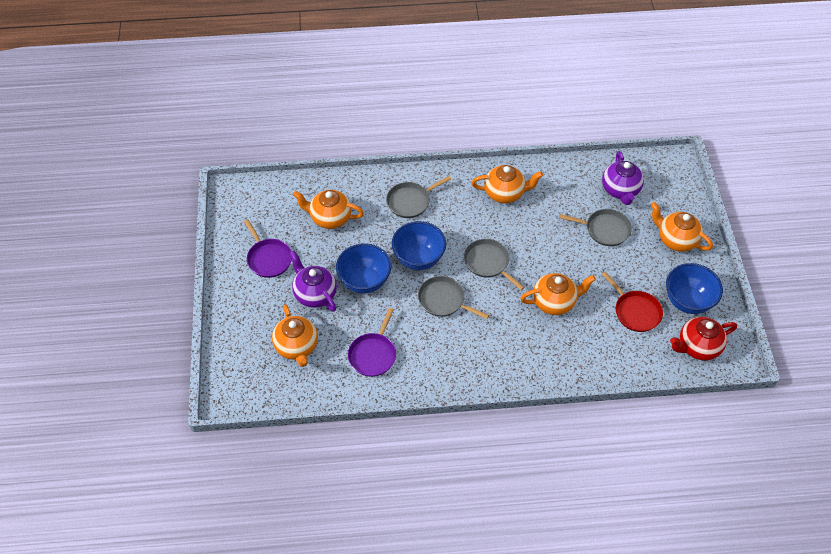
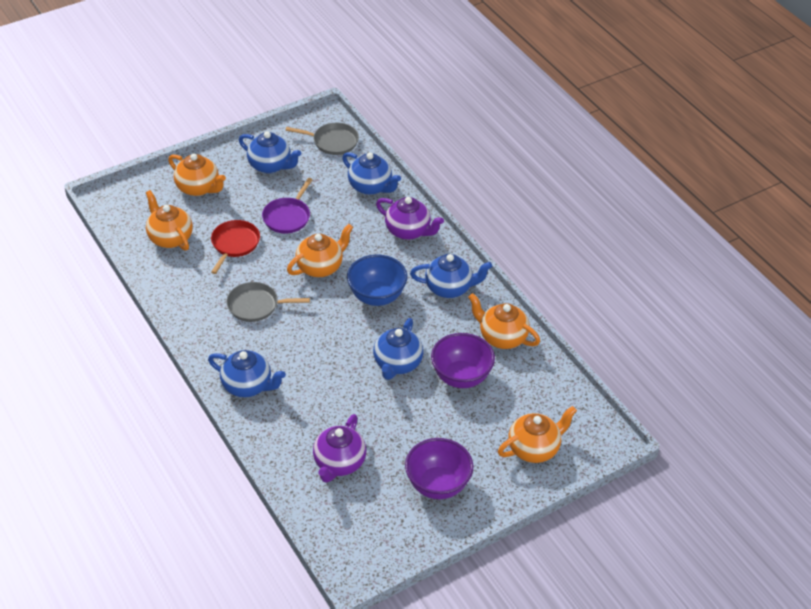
blue bowl: [336,243,391,294] [392,221,446,270] [666,263,723,314] = 3 -> [347,254,407,306] = 1
blue teapot: none = 0 -> [208,350,286,397] [239,131,301,173] [342,152,401,195] [373,318,424,380] [410,254,492,298] = 5
grey pan: [386,176,451,218] [418,276,489,319] [464,239,525,290] [559,209,632,246] = 4 -> [226,282,310,322] [285,123,359,155] = 2
purple bowl: none = 0 -> [405,438,473,499] [431,333,495,388] = 2
purple pan: [244,219,292,278] [348,308,396,377] = 2 -> [262,178,313,233] = 1
red teapot: [670,317,737,360] = 1 -> none = 0

